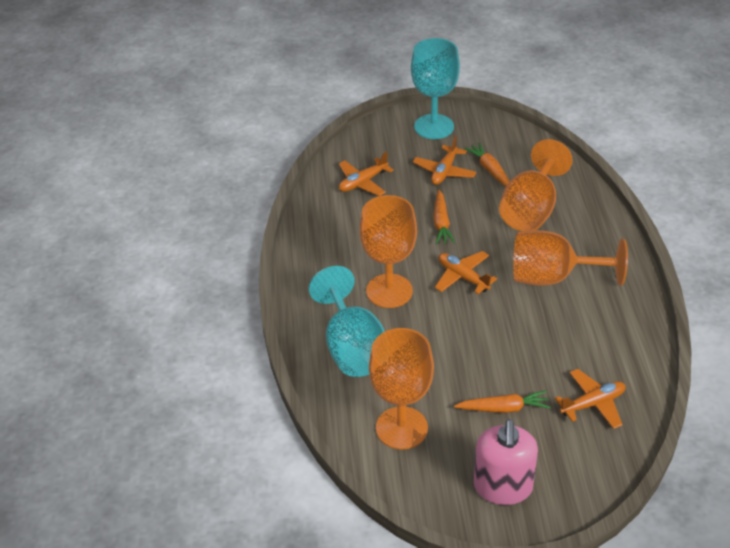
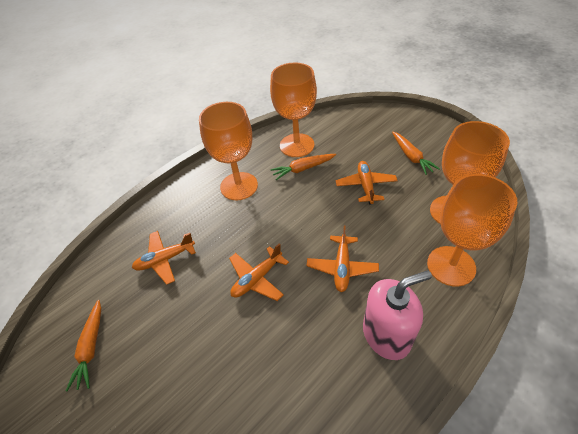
turquoise goblet: [309,266,385,377] [411,38,460,139] = 2 -> none = 0

